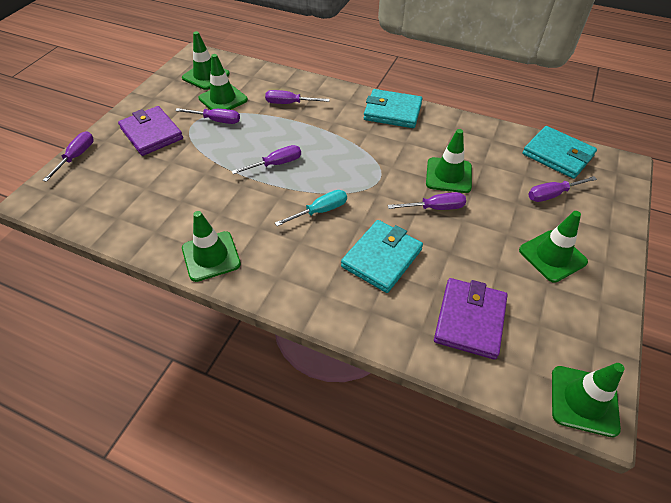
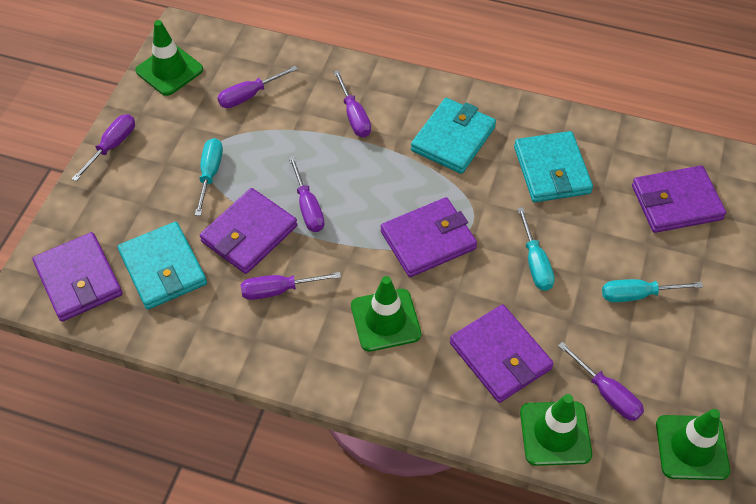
green traffic cone: [182,31,230,90] [182,211,241,282] [199,54,248,110] [426,129,472,193] [519,211,588,283] [552,363,625,437] = 6 -> [135,20,203,96] [351,276,421,352] [520,394,592,466] [656,409,730,480] = 4
purple wallet: [118,106,183,156] [434,278,508,360] = 2 -> [32,232,123,322] [200,188,297,274] [381,197,477,277] [450,304,554,403] [632,166,726,233] = 5
turquoise screwdriver: [275,190,347,226] = 1 -> [195,138,223,216] [517,207,555,291] [602,279,703,302] = 3

